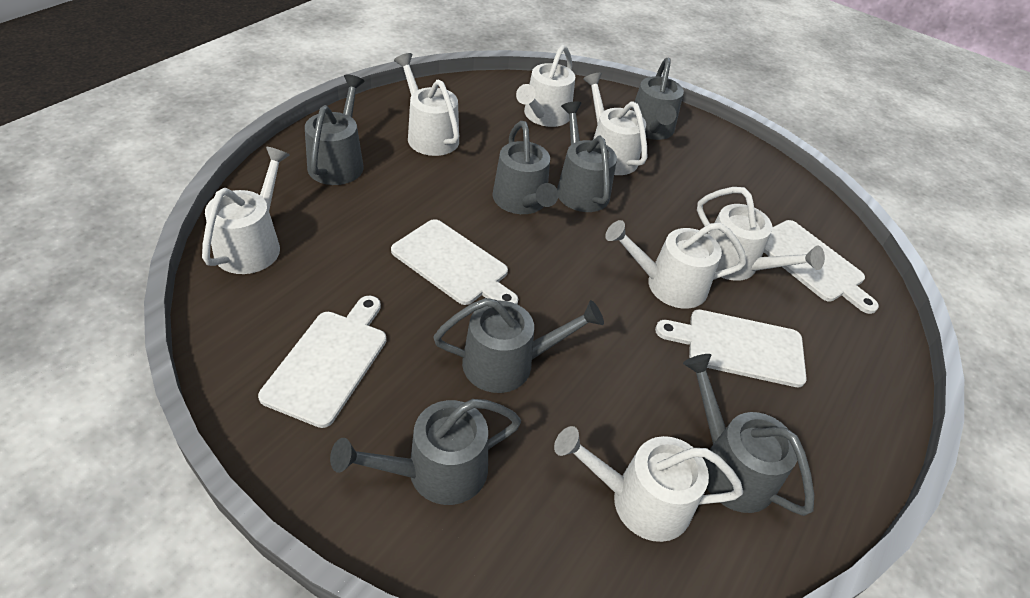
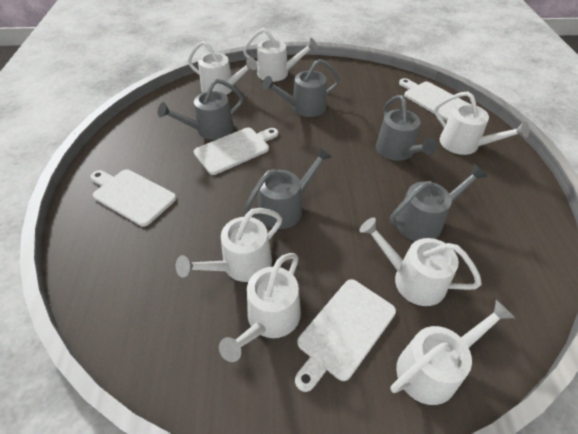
grey watering can: [305,74,365,185] [330,399,521,505] [433,298,604,393] [492,121,558,214] [557,101,617,212] [632,58,684,140] [683,354,814,516] = 7 -> [158,79,243,140] [244,147,332,229] [262,59,340,117] [376,95,438,161] [390,164,487,241] = 5

